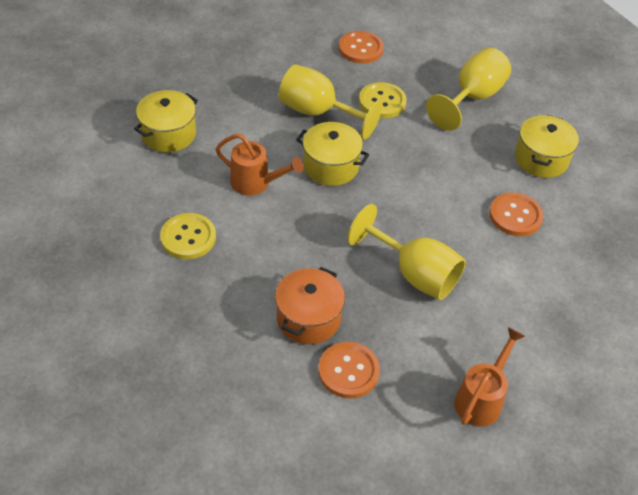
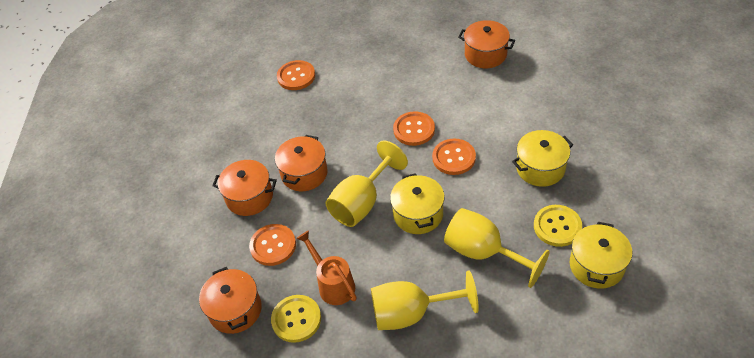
orange button: [318,342,380,398] [339,31,384,63] [489,192,544,236] = 3 -> [249,224,296,266] [277,60,315,90] [393,111,435,146] [432,139,476,175] = 4
orange pot: [275,267,345,344] = 1 -> [199,267,262,334] [212,160,277,216] [275,135,328,191] [458,20,515,68] = 4
orange watering can: [216,134,304,195] [454,327,525,427] = 2 -> [296,230,356,305] = 1

